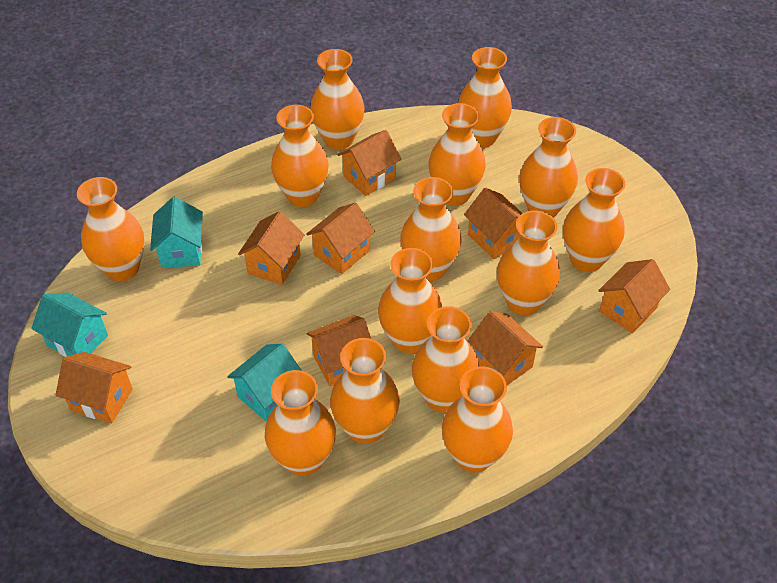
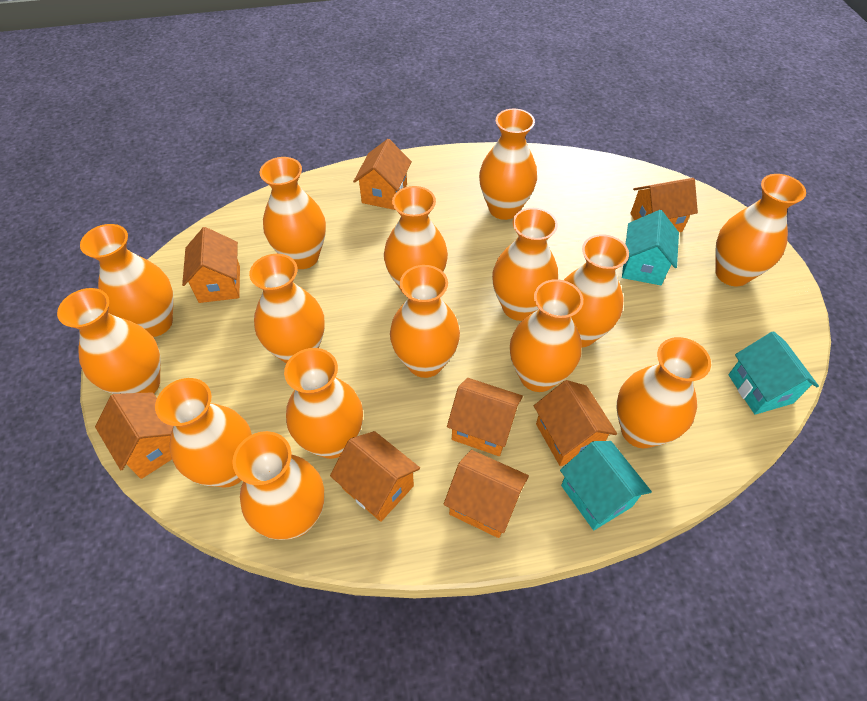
orange vase: [77,177,144,281] [265,370,336,476] [271,105,329,207] [310,49,365,150] [330,338,400,444] [378,248,442,353] [400,177,461,281] [412,306,479,412] [428,103,486,206] [442,367,513,473] [458,47,512,148] [497,210,560,315] [519,117,578,218] [563,168,625,272] = 14 -> [57,288,161,394] [80,224,173,337] [155,378,252,488] [232,431,324,540] [249,254,325,364] [260,157,326,269] [284,348,363,459] [384,186,448,294] [390,265,460,378] [479,109,537,220] [492,208,558,321] [510,279,583,392] [564,234,629,348] [617,337,711,448] [715,174,806,286] = 15

